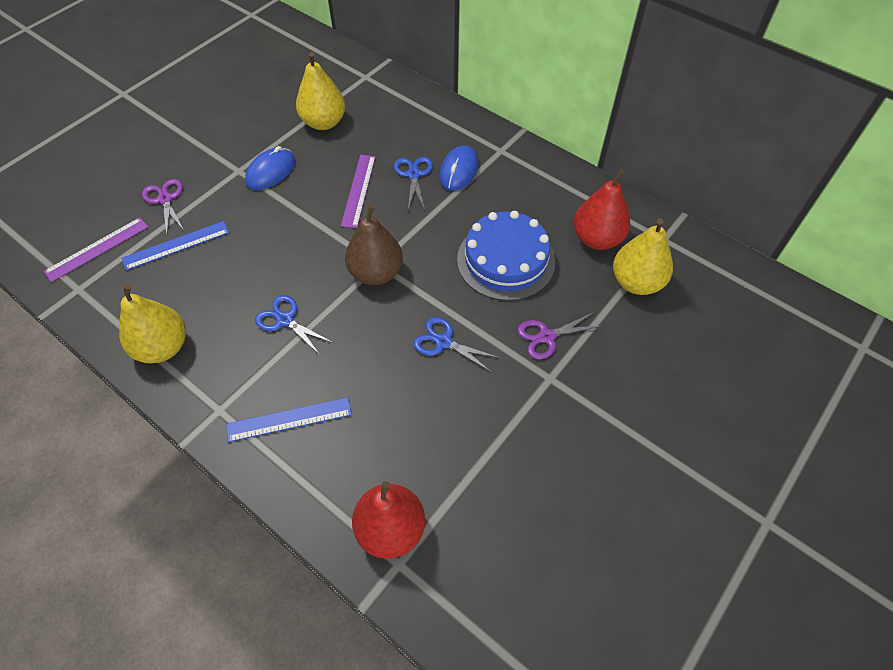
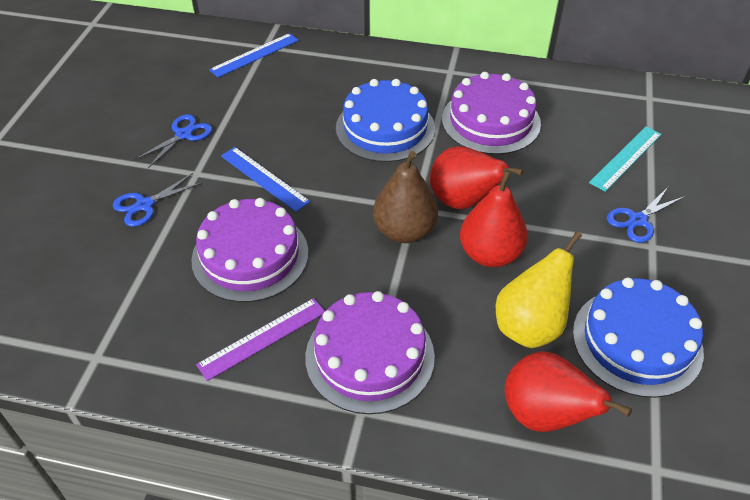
blue cake: [457,211,555,301] = 1 -> [336,79,435,162] [573,278,704,398] = 2
blue mouse: [245,146,295,190] [439,145,479,191] = 2 -> none = 0
purple cake: none = 0 -> [191,198,308,302] [305,291,435,414] [442,72,541,155] = 3
purple ruler: [43,217,148,282] [341,155,376,228] = 2 -> [196,298,325,381] = 1
purple scissors: [142,179,184,235] [518,312,603,359] = 2 -> none = 0
red pear: [352,481,425,559] [574,169,631,250] = 2 -> [430,146,524,209] [460,169,528,267] [505,351,632,432] = 3
turquoise ruler: none = 0 -> [589,126,662,192] = 1
yellow pear: [119,284,186,363] [296,52,345,130] [613,219,673,295] = 3 -> [496,231,582,348] = 1

